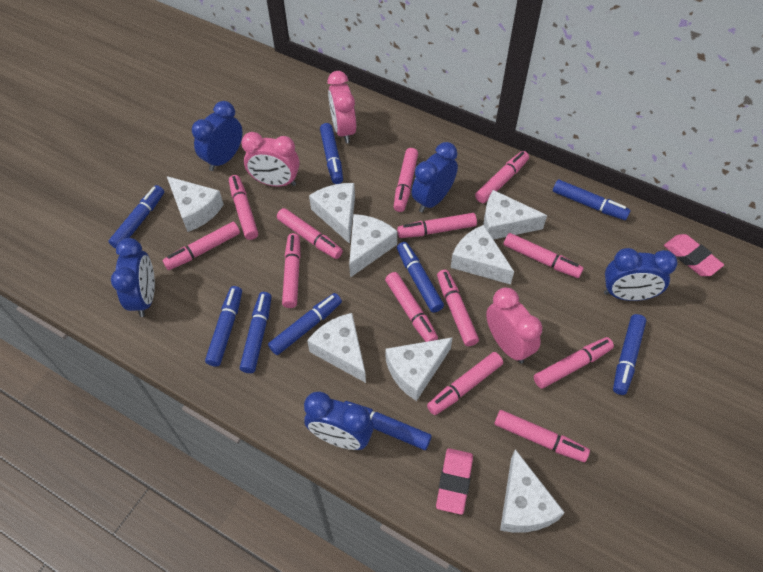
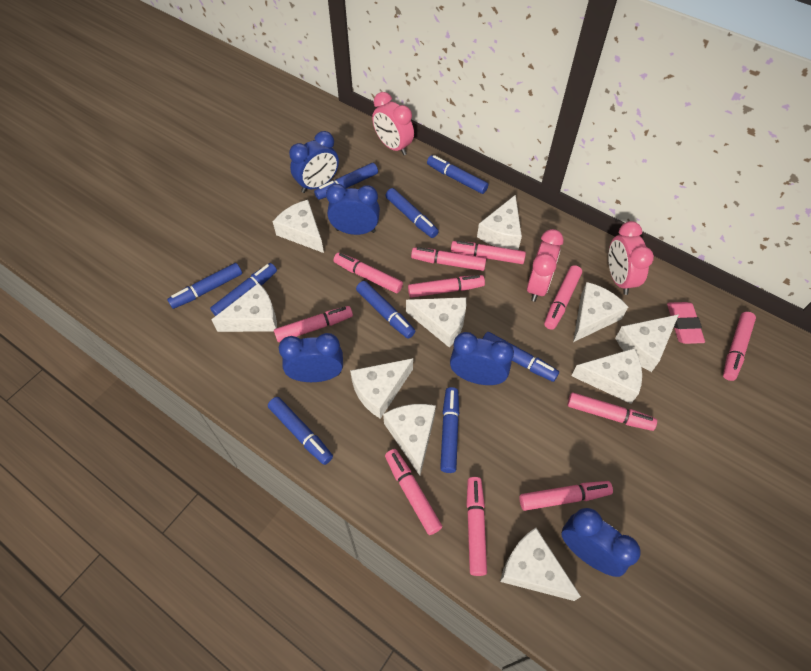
pink eraser: [436,448,473,515] [664,234,724,276] = 2 -> [667,302,705,344] = 1
pink marker: [163,222,240,270] [229,175,258,240] [277,208,343,259] [282,233,301,308] [385,272,438,342] [394,148,418,212] [397,213,477,238] [427,352,503,415] [437,270,479,346] [475,151,529,203] [494,410,590,462] [504,233,584,278] [534,337,614,389] = 13 -> [274,306,353,342] [334,253,403,293] [385,449,442,535] [408,275,485,298] [411,247,486,271] [451,241,526,264] [466,477,487,576] [520,481,613,511] [544,265,582,330] [567,392,657,431] [723,312,756,381] = 11
white cheese: [167,176,224,232] [307,313,366,383] [309,183,355,244] [349,214,397,278] [386,337,453,401] [451,225,514,285] [483,190,547,240] [500,449,565,533] = 8 -> [211,283,277,332] [273,200,324,253] [350,358,413,419] [383,404,436,476] [406,297,466,348] [477,195,522,250] [500,528,581,601] [572,348,642,404] [573,282,628,342] [615,314,679,372] = 10

